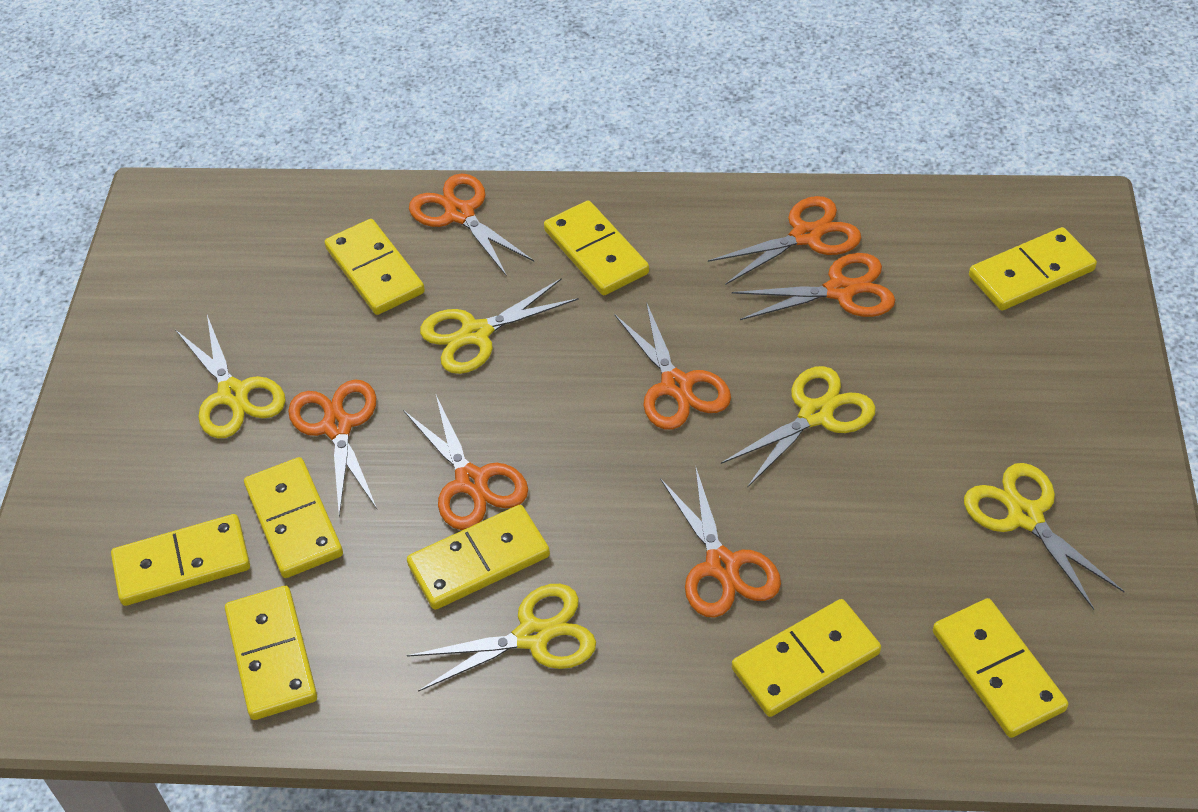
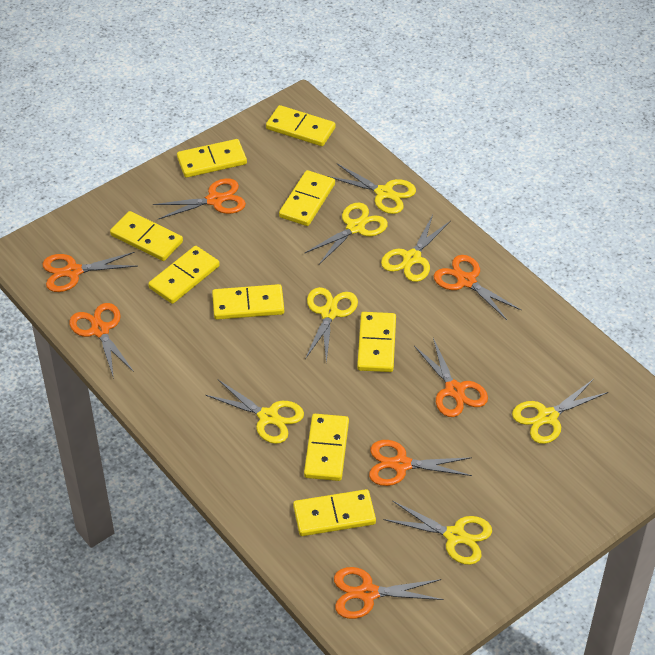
yellow scissors: [176,315,286,439] [407,584,596,692] [420,278,579,374] [721,366,876,488] [964,463,1125,610] = 5 -> [206,380,304,444] [304,203,388,264] [305,287,358,363] [327,164,416,214] [381,215,451,282] [384,501,492,565] [512,379,608,444] = 7

